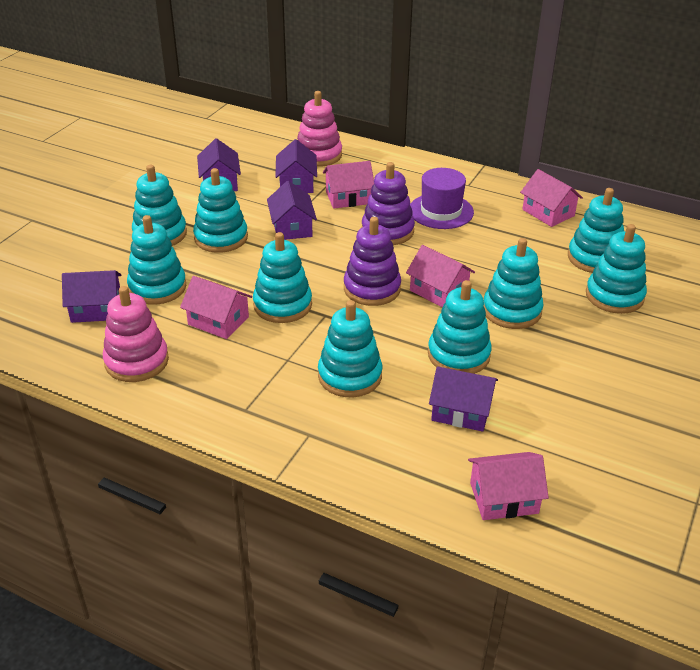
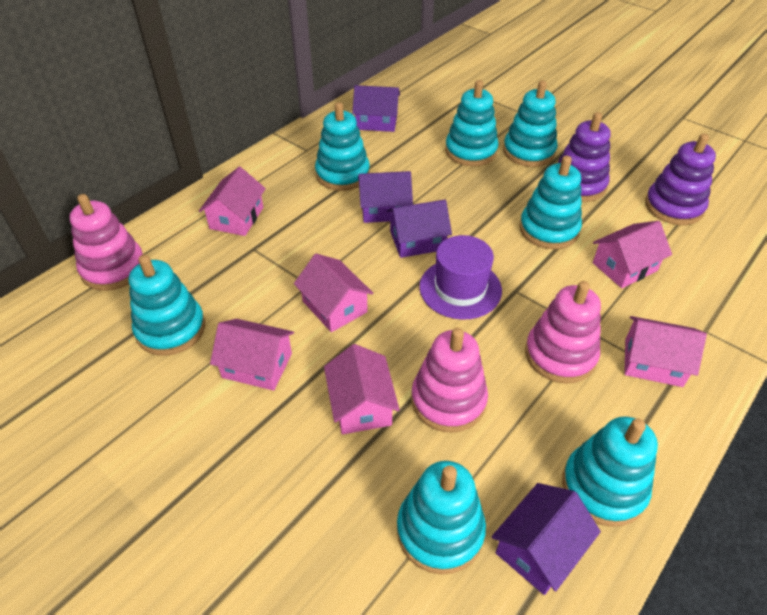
pink house: [180,276,252,339] [323,161,374,209] [406,245,475,307] [468,452,549,520] [520,169,583,227] = 5 -> [199,167,266,236] [210,319,294,391] [294,254,373,332] [324,344,400,435] [593,221,672,288] [624,316,707,387] = 6
pink stacking toy: [103,286,169,382] [297,91,342,167] = 2 -> [69,194,143,291] [411,328,488,433] [525,281,601,384] = 3
purple house: [62,270,121,323] [197,138,241,191] [267,181,317,240] [275,139,317,193] [429,366,498,432] = 5 -> [352,85,400,132] [358,171,413,223] [387,200,452,258] [492,483,601,595] = 4
turquoise stacking toy: [127,215,186,305] [132,165,187,246] [193,168,248,253] [253,232,312,323] [318,300,382,397] [428,280,492,374] [484,238,544,329] [568,188,624,273] [586,224,647,314] = 9 -> [129,255,205,356] [315,102,370,191] [397,461,486,574] [445,80,499,166] [503,80,558,167] [519,156,582,249] [562,416,658,527] = 7

